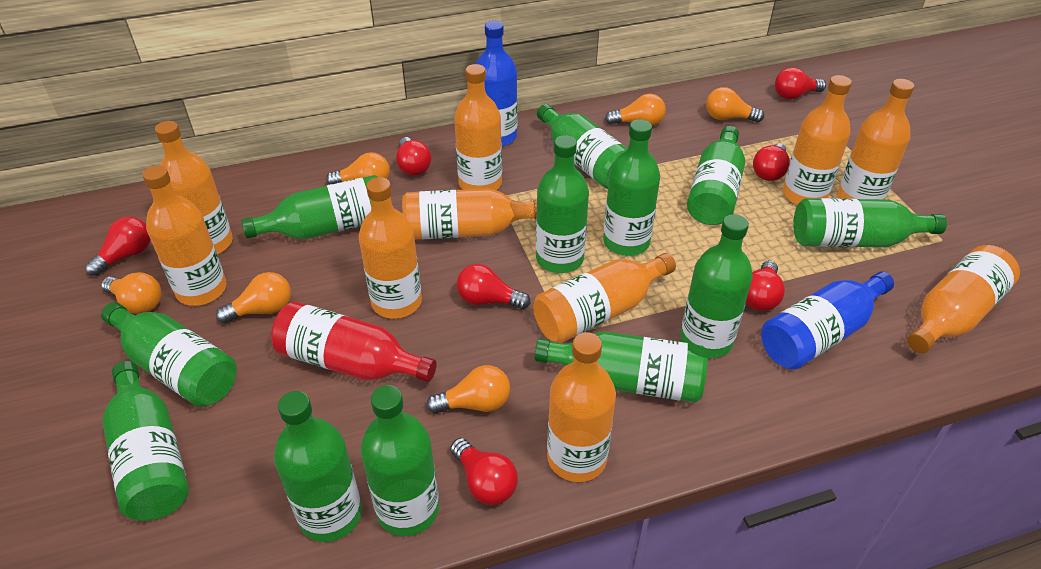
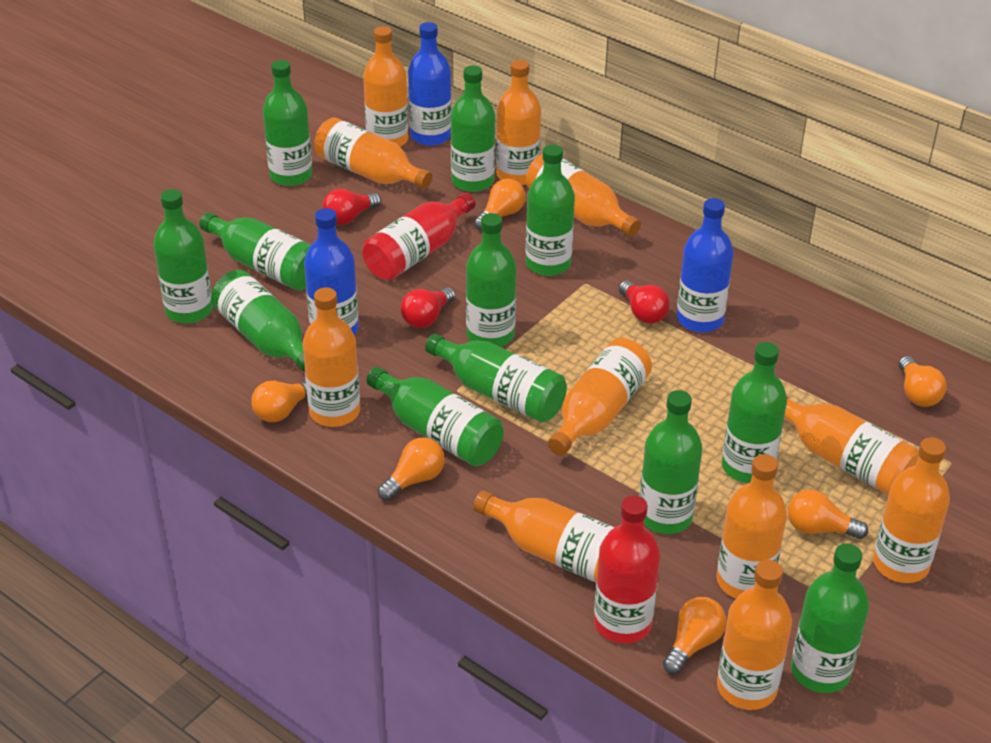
blue bottle: [476,21,517,147] [761,272,894,369] = 2 -> [304,208,359,335] [408,22,452,146] [676,198,734,333] = 3
orange bottle: [142,165,227,306] [155,121,233,255] [359,177,422,319] [402,188,537,239] [454,64,502,190] [533,253,676,343] [547,332,616,482] [783,75,852,205] [838,79,914,199] [907,245,1020,353] = 10 -> [303,288,360,427] [314,117,432,189] [363,26,408,147] [473,490,615,583] [496,60,541,185] [526,153,641,237] [548,338,652,456] [716,454,787,598] [717,560,792,710] [784,397,919,495] [873,437,950,583] = 11
red bottle: [271,301,437,382] = 1 -> [363,192,475,280] [594,495,660,644] = 2
red light bulb: [85,217,151,276] [396,137,431,176] [450,438,518,505] [457,264,531,309] [746,260,785,311] [753,143,790,181] [775,67,826,100] = 7 -> [323,189,381,225] [401,287,455,328] [619,280,670,324] = 3

